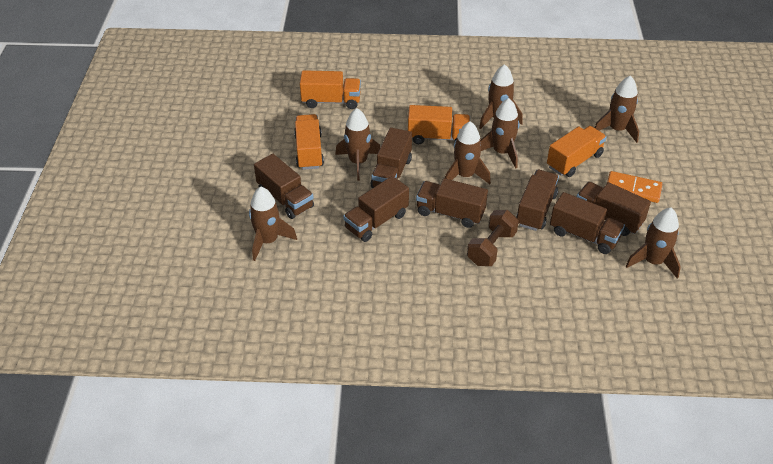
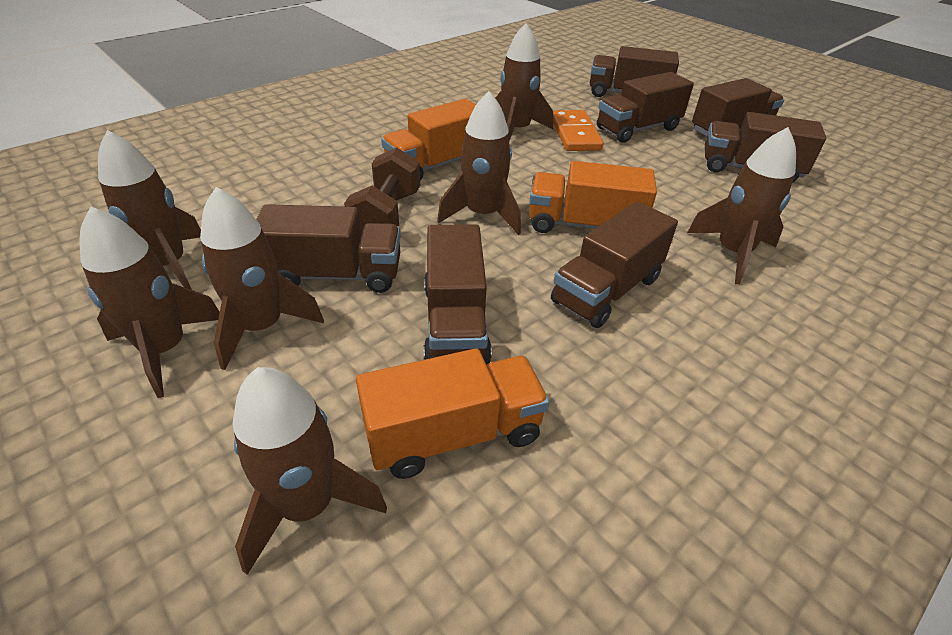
orange truck: [294,114,324,170] [300,70,361,109] [408,105,470,144] [547,126,607,177] = 4 -> [356,348,549,479] [381,99,476,180] [529,161,657,233] = 3

